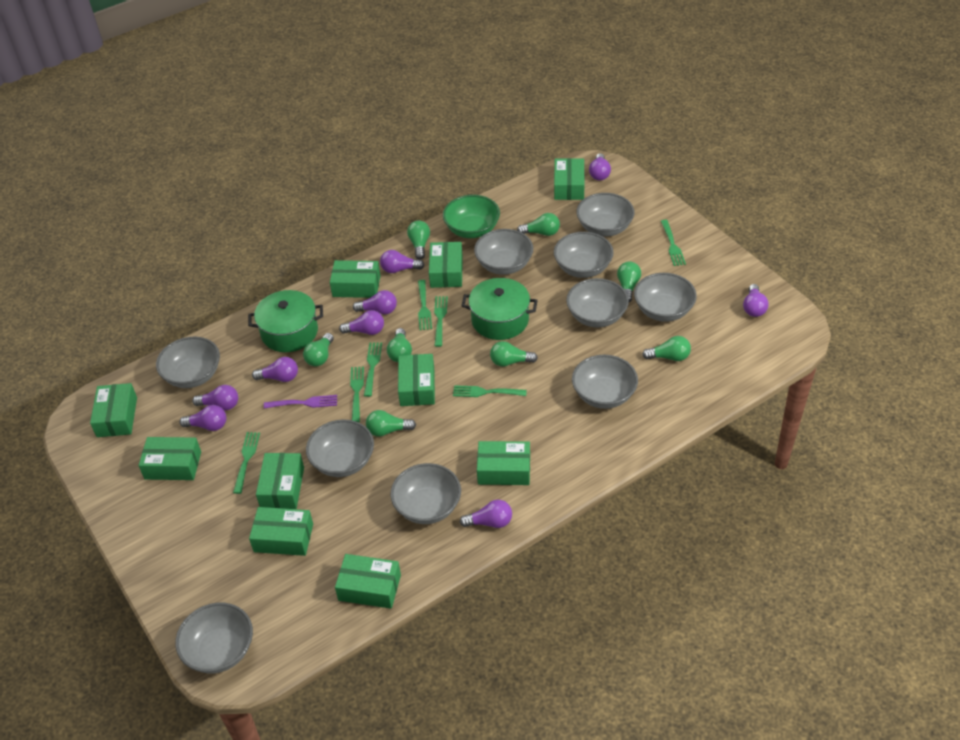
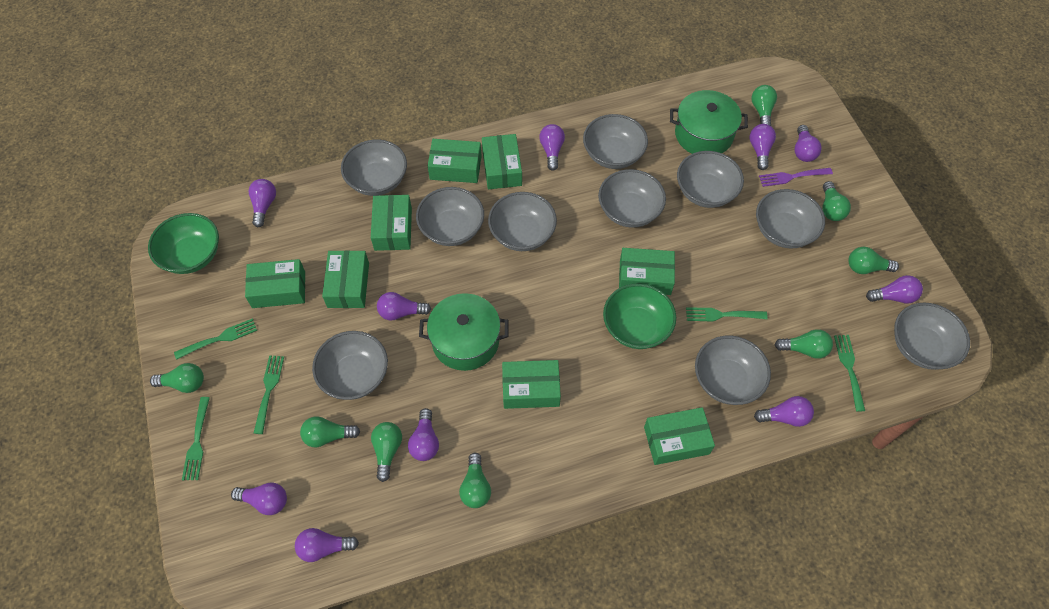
green bowl: [443,195,500,238] = 1 -> [148,213,219,274] [603,283,676,349] = 2
green box: [90,383,137,437] [138,437,201,480] [249,507,313,556] [256,453,304,509] [330,260,380,298] [335,554,401,609] [398,354,435,406] [429,242,463,288] [477,441,530,485] [554,158,584,200] = 10 -> [245,259,305,308] [322,250,369,308] [371,195,412,251] [428,139,481,183] [482,134,522,189] [502,360,561,409] [619,248,675,295] [644,407,715,465] = 8
green fork: [233,432,260,494] [350,366,364,422] [364,342,382,397] [418,280,432,330] [434,296,448,347] [453,385,527,397] [661,220,686,266] = 7 -> [174,318,257,360] [182,397,210,480] [254,355,284,434] [686,307,768,321] [834,335,865,412] = 5
purple light bulb: [179,405,226,431] [192,385,238,411] [252,357,298,382] [339,310,384,335] [353,290,397,315] [380,250,425,273] [460,499,512,528] [589,153,611,181] [743,284,768,317] = 9 -> [231,483,287,515] [249,179,276,227] [295,528,359,562] [377,292,431,321] [408,408,439,461] [539,124,565,171] [749,124,776,170] [754,396,814,427] [795,125,822,162] [866,275,923,304] = 10

